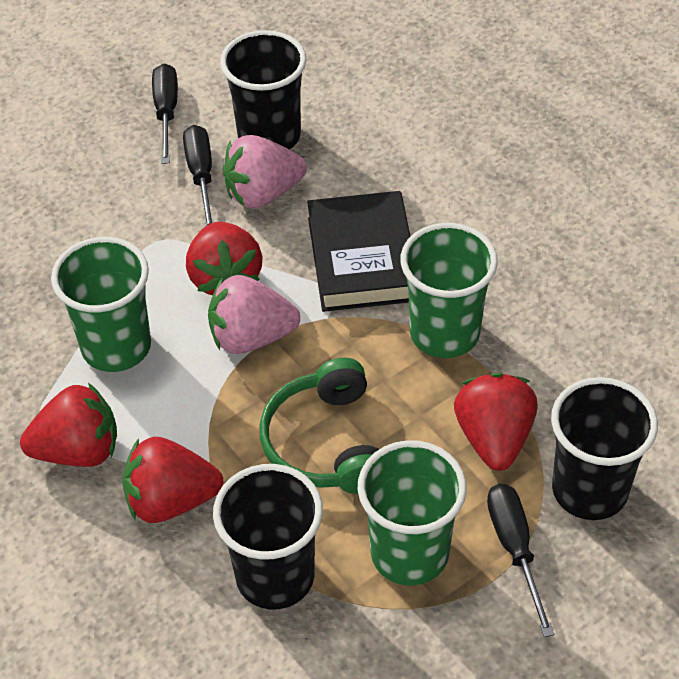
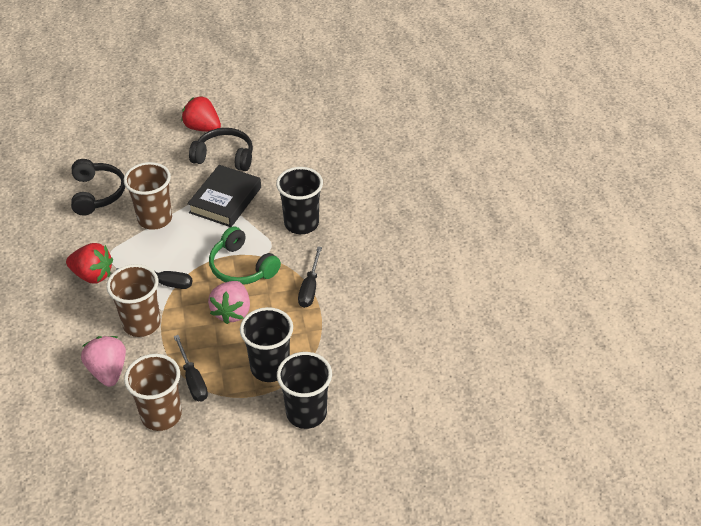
black headphones: none = 0 -> [71,159,125,215] [189,128,253,171] = 2
brown cup: none = 0 -> [106,264,161,337] [124,162,172,230] [124,354,182,431] = 3
green cup: [51,237,151,372] [358,440,467,586] [400,223,498,358] = 3 -> none = 0
red strawberry: [20,383,117,467] [122,437,224,523] [186,222,263,295] [454,373,538,471] = 4 -> [66,243,113,283] [181,96,221,132] = 2

